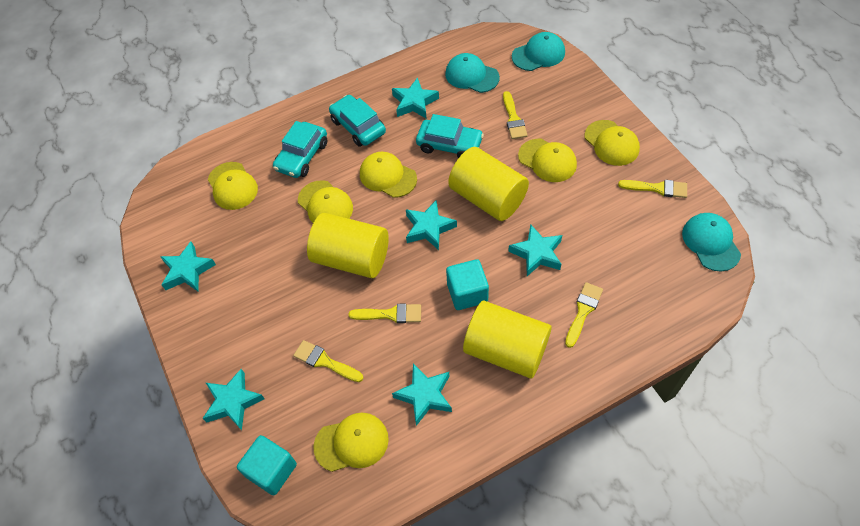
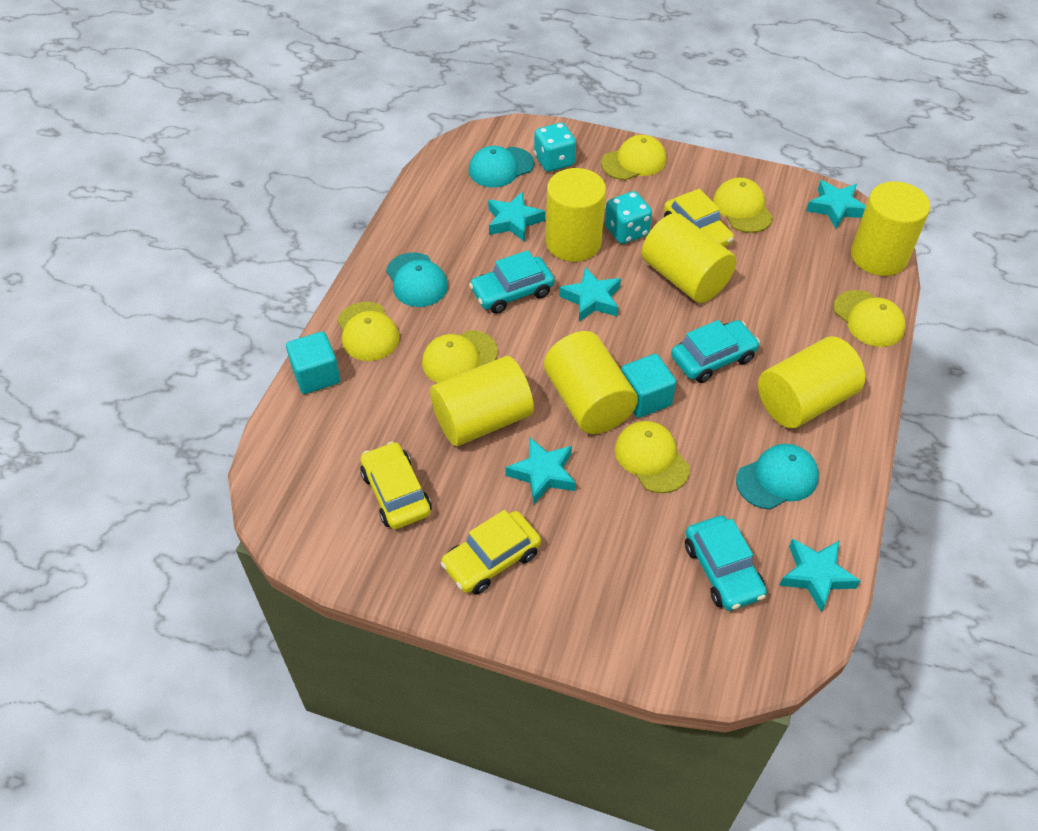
turquoise dice: none = 0 -> [534,123,576,172] [605,191,652,244] = 2
turquoise star: [160,242,216,292] [202,369,264,430] [392,77,439,119] [392,364,452,426] [406,200,457,250] [508,224,562,276] = 6 -> [488,192,545,242] [506,437,576,504] [559,267,621,322] [779,539,860,612] [806,180,866,229] = 5
yellow brush: [293,340,363,382] [349,304,421,323] [503,91,528,139] [565,282,603,348] [618,180,687,198] = 5 -> none = 0
yellow car: none = 0 -> [360,442,431,529] [441,510,541,595] [664,189,734,247] = 3
yellow cylinder: [307,213,389,278] [448,147,529,221] [463,301,552,379] = 3 -> [430,356,534,446] [544,331,638,434] [546,168,606,262] [642,213,736,303] [758,336,865,428] [851,181,930,276] = 6

